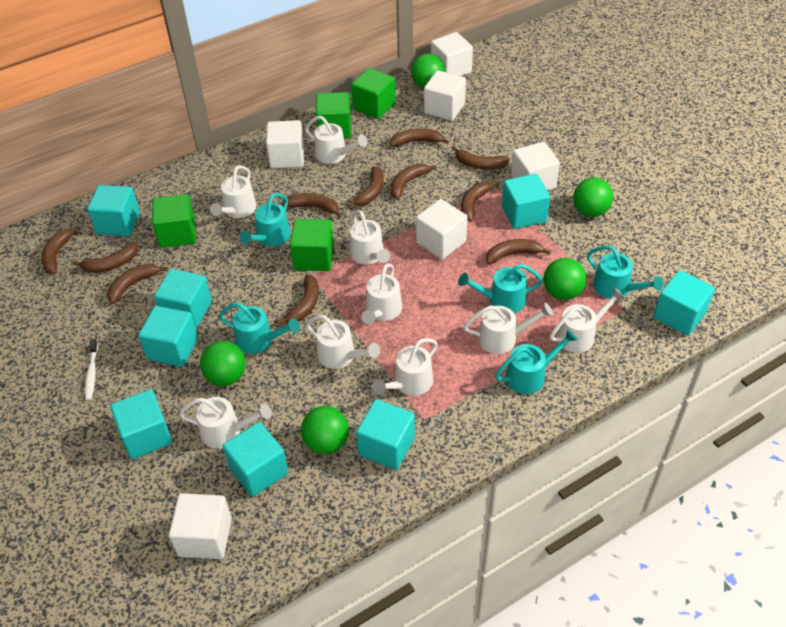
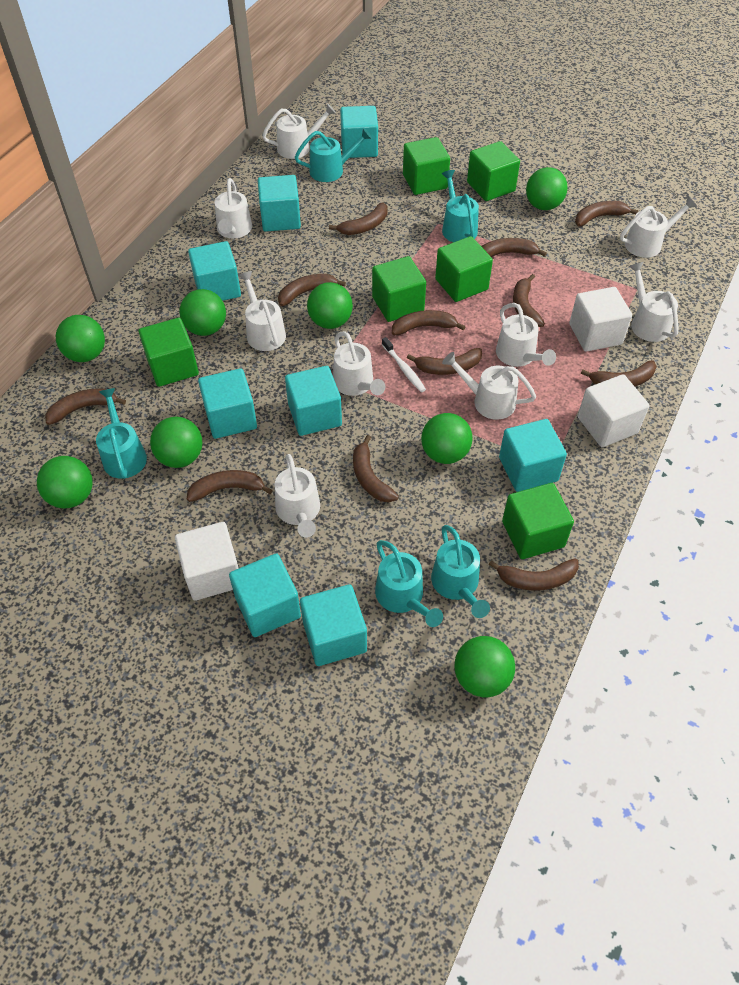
brown banana: [41,226,80,274] [72,242,138,273] [107,263,168,304] [277,275,319,325] [282,193,342,218] [346,166,384,207] [390,128,449,146] [391,163,437,199] [452,146,510,170] [461,182,499,222] [486,239,551,264] = 11 -> [45,388,126,425] [187,470,273,502] [278,274,346,306] [329,203,387,235] [353,435,399,502] [392,310,465,335] [407,348,482,375] [481,238,547,257] [488,558,579,591] [513,274,545,327] [575,201,638,226] [581,360,657,387] = 12
green ball: [200,341,246,386] [301,406,349,454] [411,54,445,88] [543,258,587,300] [573,177,613,217] = 5 -> [37,456,93,509] [56,315,105,362] [150,417,202,468] [179,289,226,336] [307,282,353,329] [421,413,473,464] [454,636,515,697] [526,167,568,210] = 8
green cube: [152,194,196,248] [290,219,334,271] [316,92,351,138] [351,68,396,119] = 4 -> [139,318,199,387] [372,256,426,322] [403,137,450,195] [435,236,493,302] [467,141,520,201] [502,483,574,559] = 6
white cube: [169,493,232,559] [266,120,304,169] [416,199,468,259] [424,70,466,121] [431,32,473,76] [511,142,560,191] = 6 -> [175,522,239,601] [569,287,632,352] [578,374,649,447] = 3

